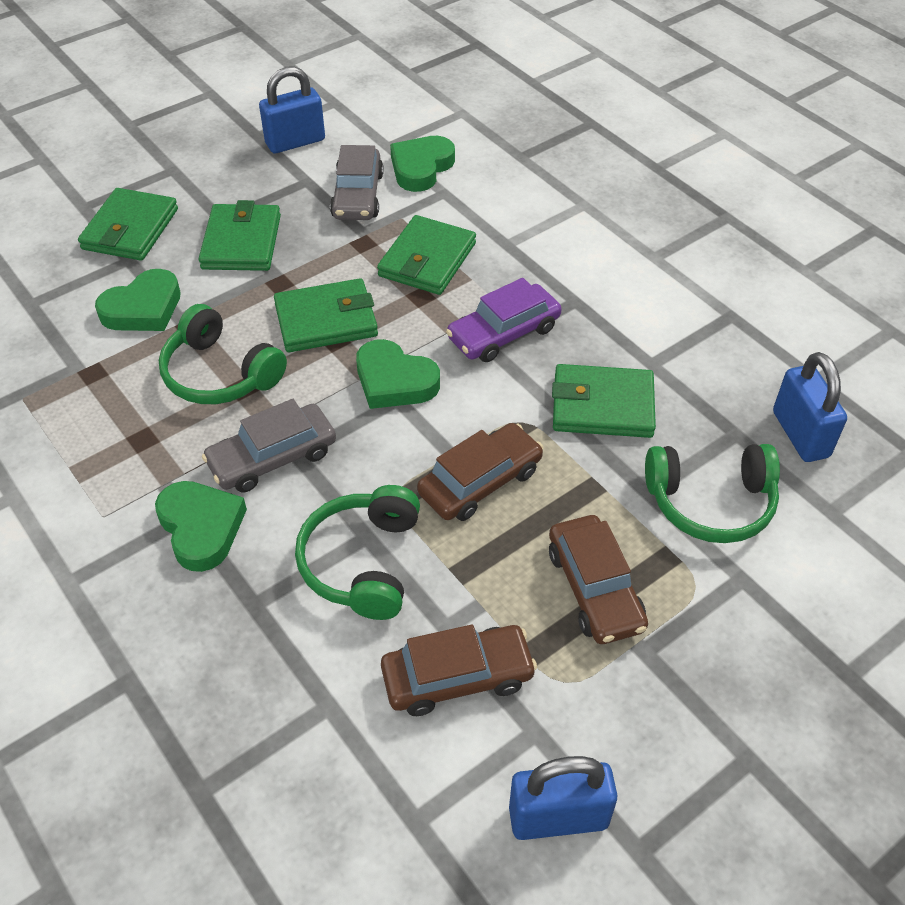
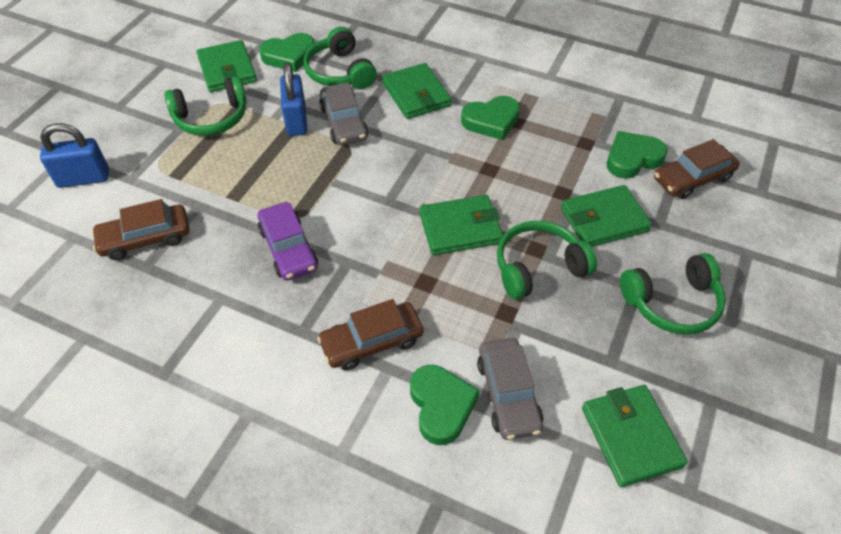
blue padlock: [259,66,325,153] [509,756,617,840] [773,352,847,462] = 3 -> [40,123,109,188] [280,62,307,136] = 2
green headphones: [159,304,287,404] [295,485,420,620] [645,444,780,543] = 3 -> [164,76,247,136] [303,27,377,89] [497,221,597,300] [620,253,726,335] = 4

